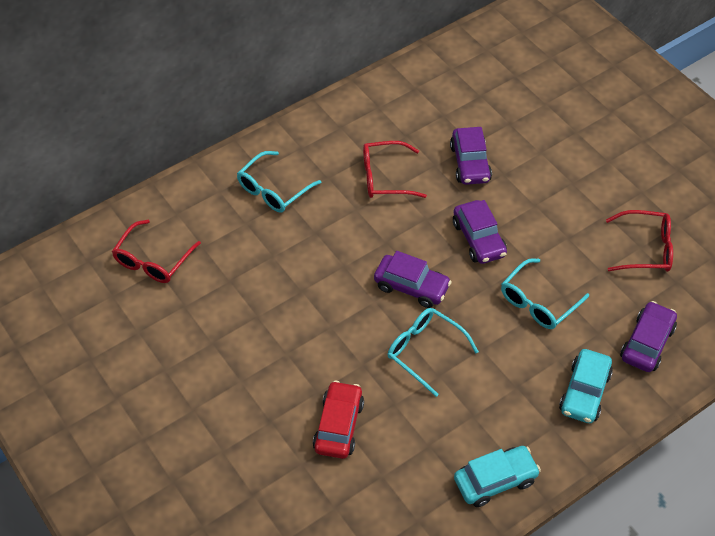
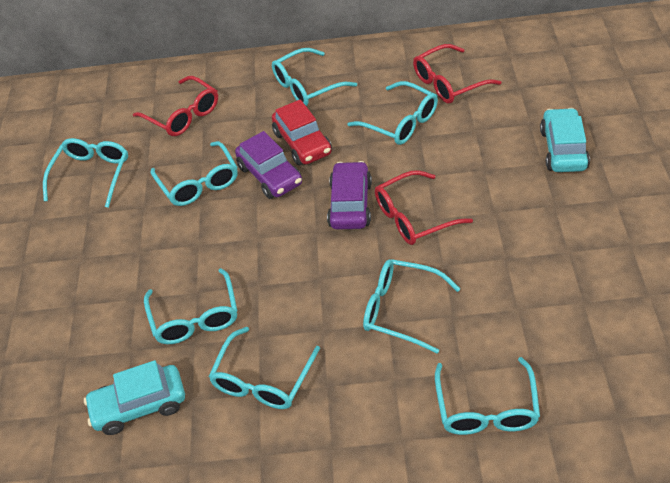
purple car: [374,251,452,308] [450,127,492,185] [453,200,507,264] [620,301,677,372] = 4 -> [235,131,302,199] [327,161,372,230] = 2
turquoise glasses: [237,151,321,213] [388,308,479,397] [501,258,589,329] = 3 -> [43,138,128,208] [144,268,237,344] [151,141,238,206] [208,327,320,409] [272,48,357,106] [347,81,438,145] [363,259,460,354] [435,357,540,435] = 8

